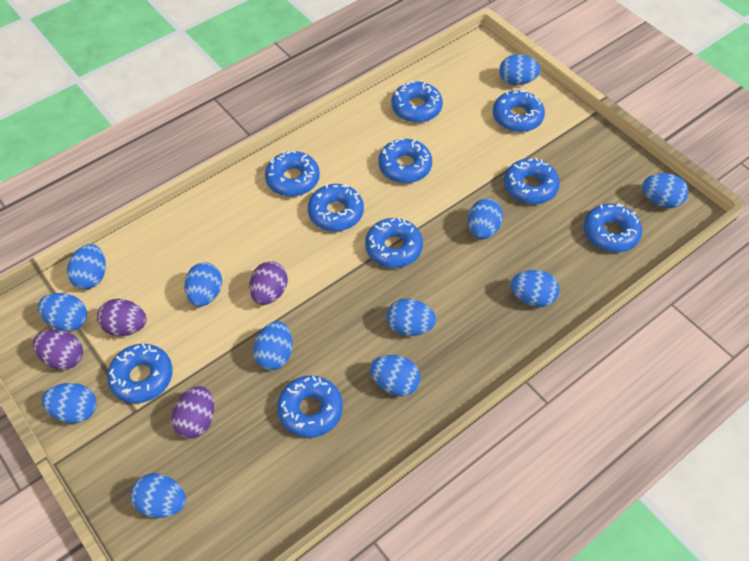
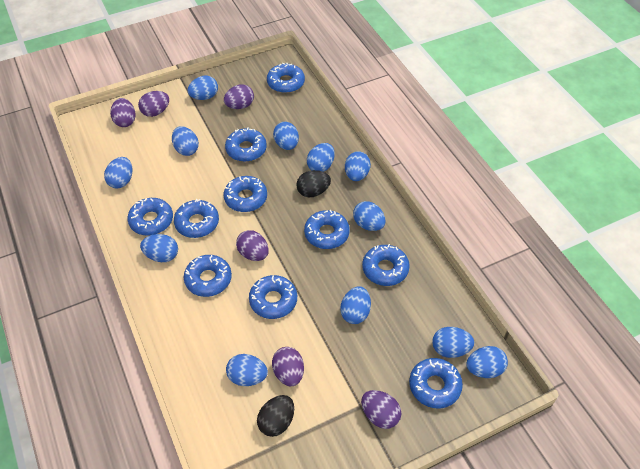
black egg: none = 0 -> [257,395,294,437] [296,170,331,197] = 2
purple egg: [33,329,83,370] [97,299,147,336] [171,386,214,439] [249,261,288,305] = 4 -> [110,98,136,127] [138,91,169,117] [224,84,254,109] [236,230,269,261] [272,347,304,386] [361,390,401,429] = 6

